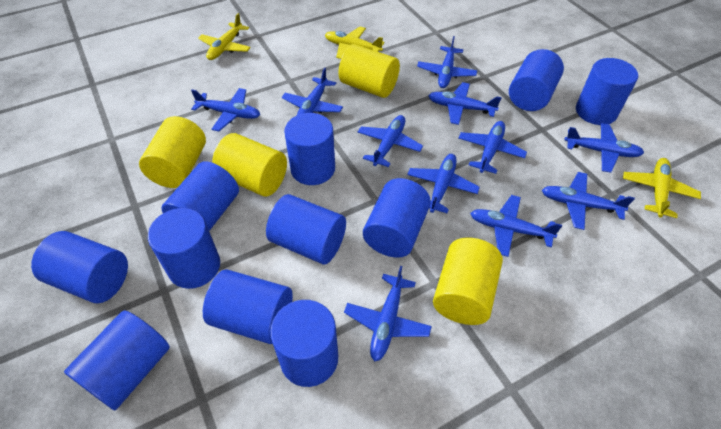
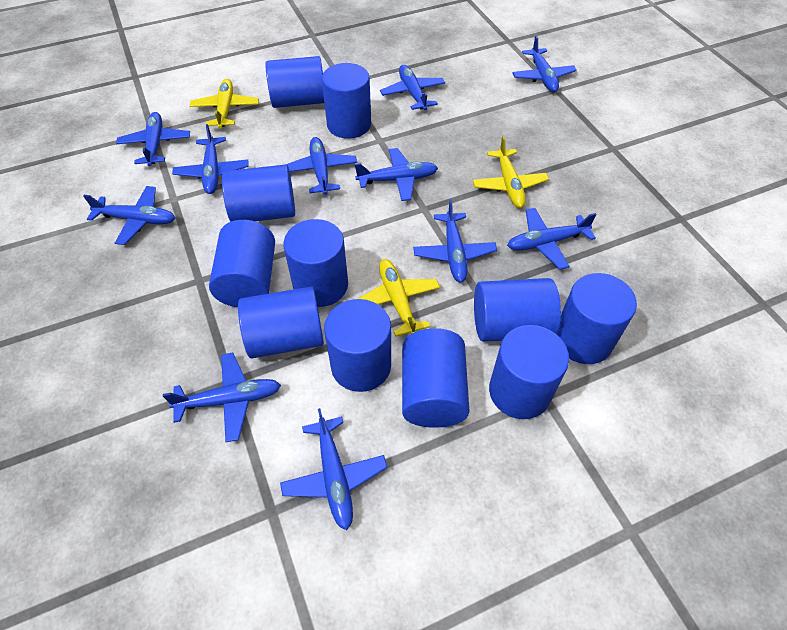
yellow cylinder: [139,116,206,188] [212,133,287,197] [338,44,400,98] [433,238,503,325] = 4 -> none = 0

